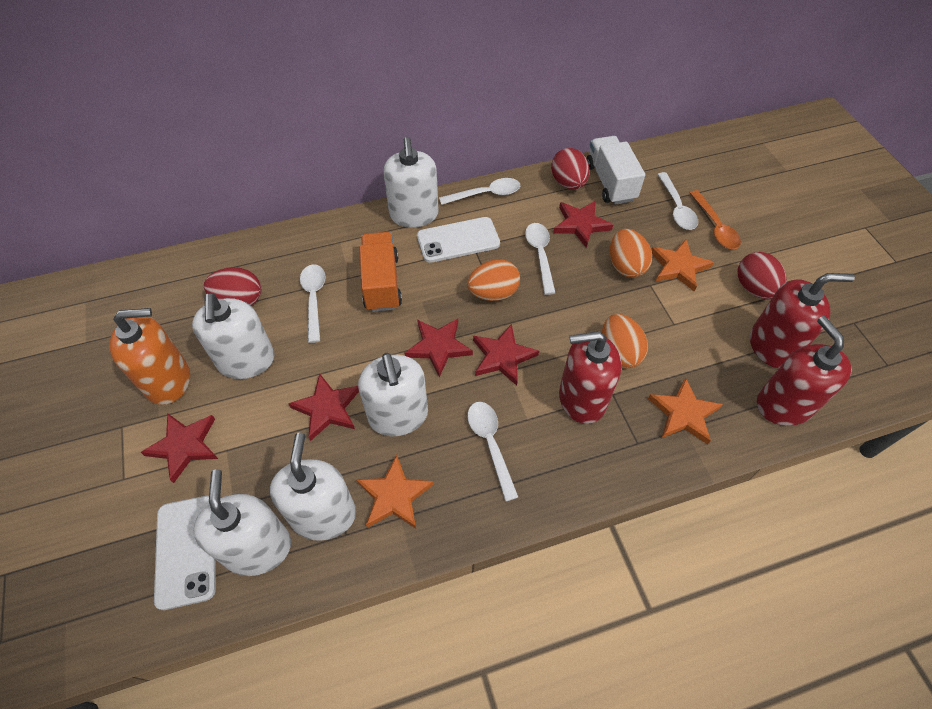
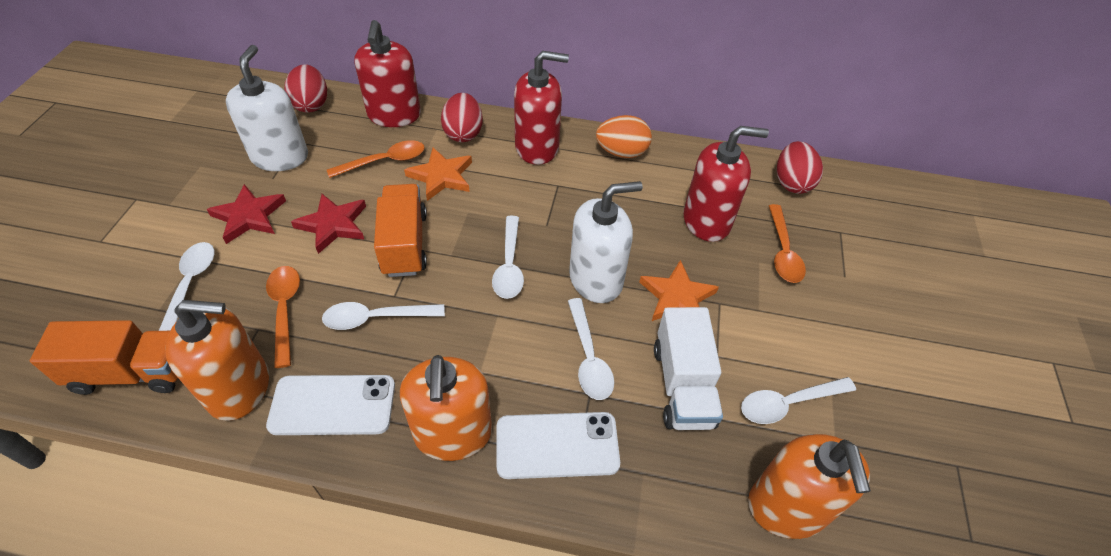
orange egg: [467,259,520,301] [601,314,648,368] [610,229,652,278] = 3 -> [596,115,652,158] = 1
orange soap dispenser: [110,308,190,405] = 1 -> [165,300,269,421] [400,355,492,461] [748,434,871,539] = 3
orange spoon: [690,190,741,249] = 1 -> [266,266,300,368] [327,140,425,178] [769,204,806,283] = 3
orange star: [356,455,434,529] [648,377,723,445] [651,239,714,291] = 3 -> [404,148,472,201] [639,260,719,321] = 2
orange truck: [360,232,402,312] = 1 -> [30,320,178,395] [374,184,427,277] = 2
red star: [141,414,218,483] [288,373,359,441] [404,319,473,377] [473,324,539,386] [553,200,613,248] = 5 -> [207,184,286,244] [291,194,366,254] = 2
white soap dispenser: [192,293,275,379] [193,469,291,576] [270,432,356,541] [358,353,428,436] [383,137,439,228] = 5 -> [226,45,308,171] [569,181,643,303] = 2

